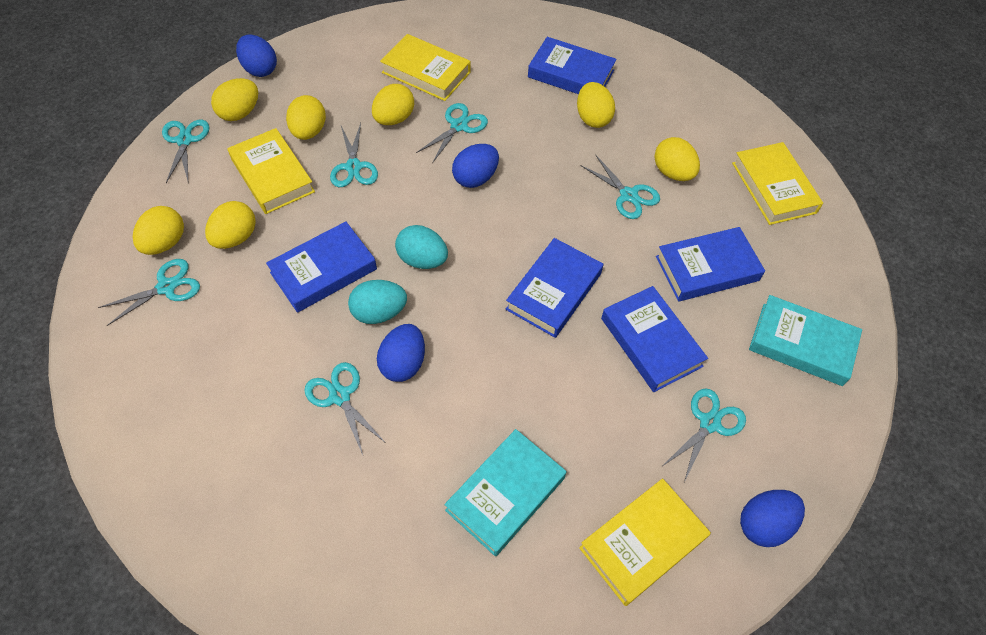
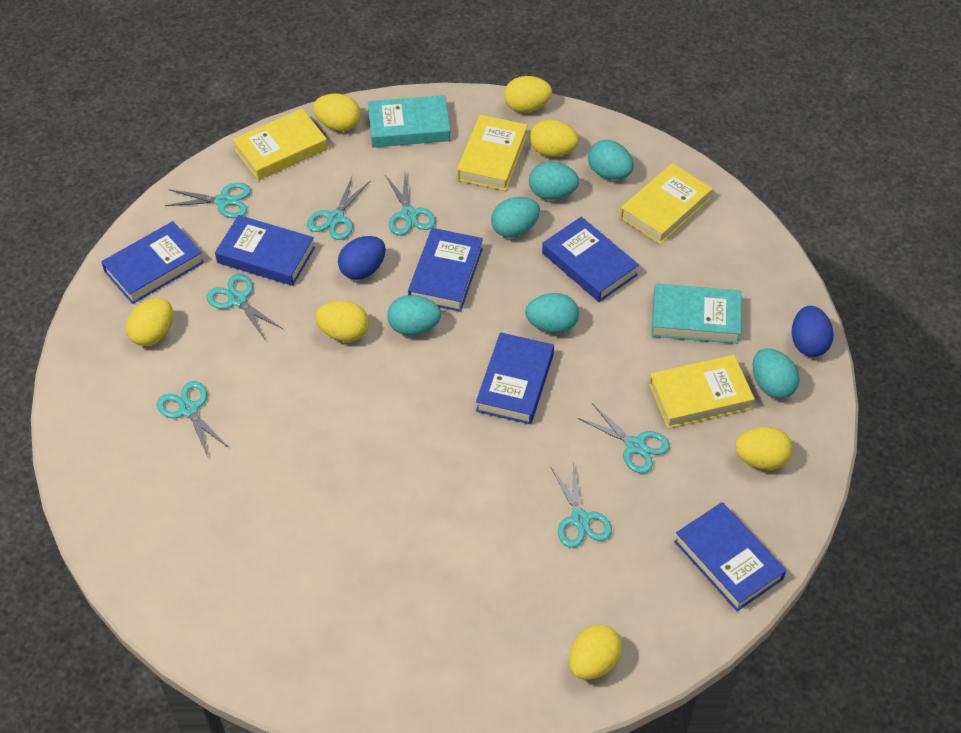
blue book: [266,221,377,313] [506,238,603,338] [528,37,617,94] [601,286,708,392] [656,227,765,302] = 5 -> [101,221,204,304] [215,215,315,286] [408,228,483,312] [476,332,554,424] [542,217,639,302] [674,502,786,611] = 6
blue egg: [236,34,277,77] [377,324,425,382] [452,144,499,188] [740,490,805,547] = 4 -> [338,236,386,280] [792,306,834,357] = 2
turquoise egg: [348,280,407,324] [395,225,448,269] = 2 -> [387,295,441,336] [491,197,540,238] [525,293,579,333] [529,162,579,200] [588,140,634,180] [753,348,800,399] = 6

